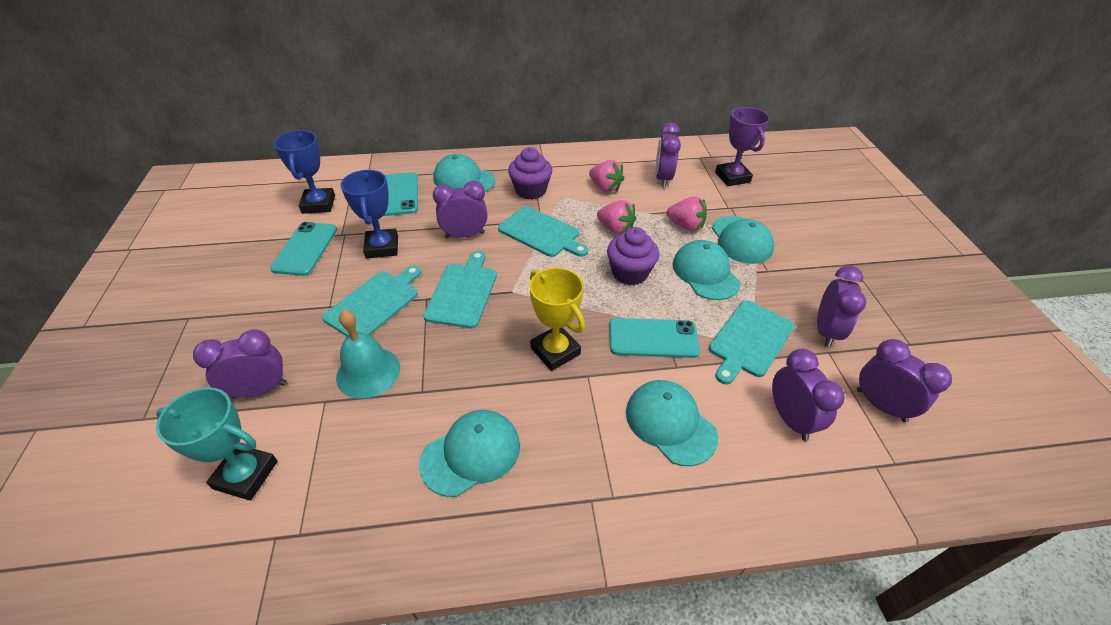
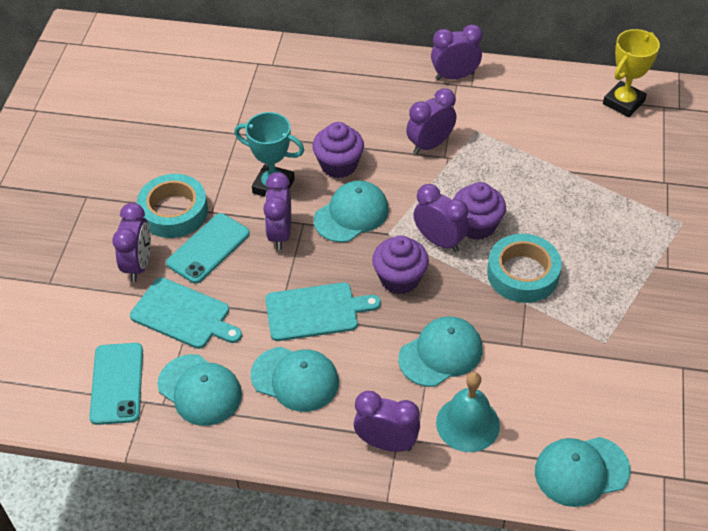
blue trophy: [274,130,335,214] [341,170,398,259] = 2 -> none = 0
pink strawberry: [589,160,624,192] [597,200,636,235] [666,196,707,231] = 3 -> none = 0
purple cupcake: [508,147,552,200] [607,227,659,285] = 2 -> [312,122,364,178] [372,235,429,294] [453,182,506,240] = 3
purple trophy: [715,107,770,186] = 1 -> none = 0
turquoise cutting board: [322,265,421,336] [423,251,497,328] [498,206,588,257] [709,300,795,384] = 4 -> [130,277,242,349] [265,282,381,341] = 2
turquoise phone: [270,222,337,276] [384,172,418,216] [609,318,700,358] = 3 -> [89,343,143,425] [166,213,250,284] = 2
turquoise tape: none = 0 -> [137,174,208,238] [487,234,562,303] = 2

